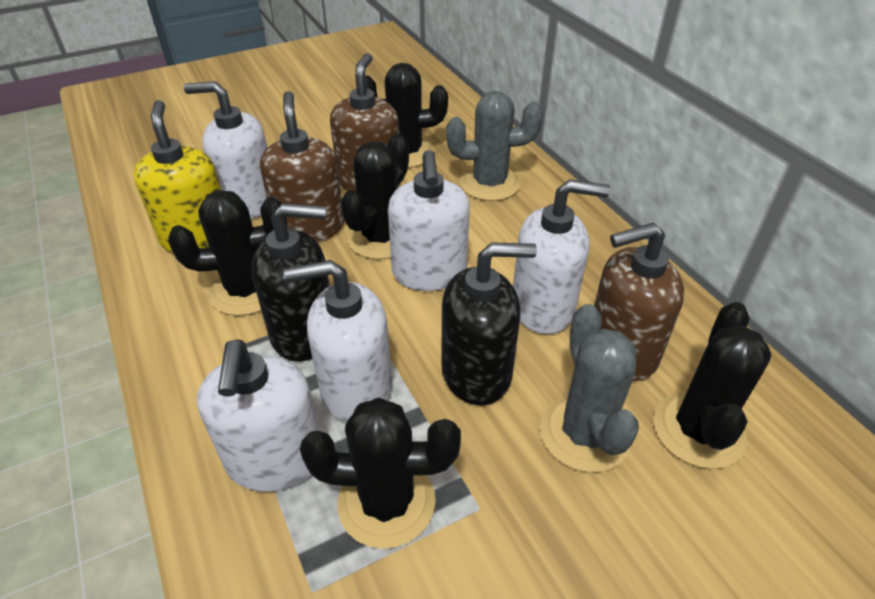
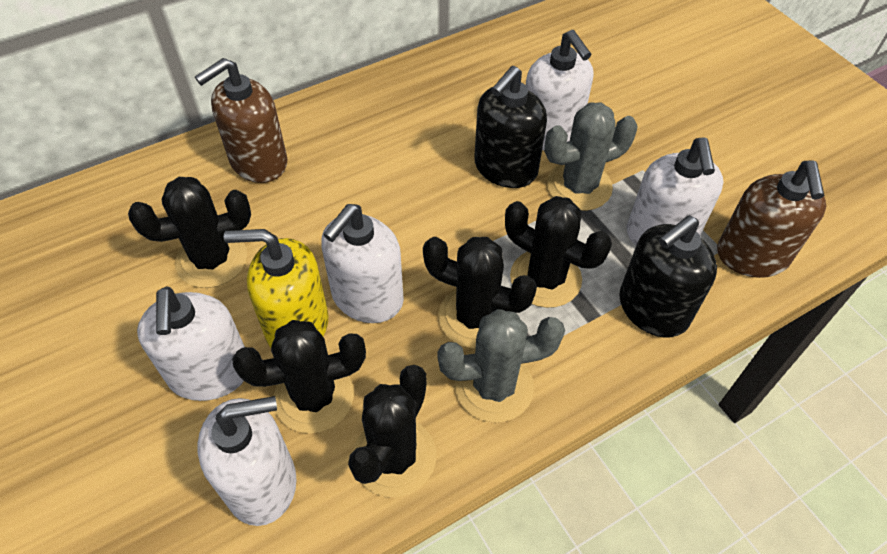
brown soap dispenser: [260,91,344,242] [330,53,399,192] [594,223,684,381] = 3 -> [195,58,288,183] [717,161,826,278] = 2

